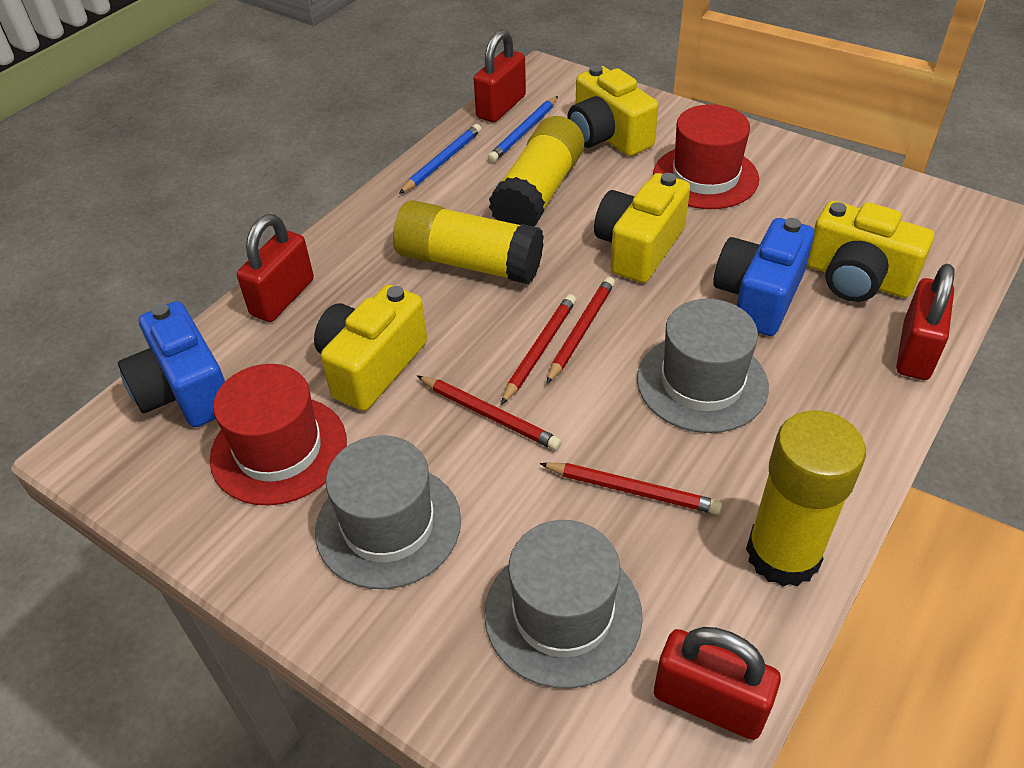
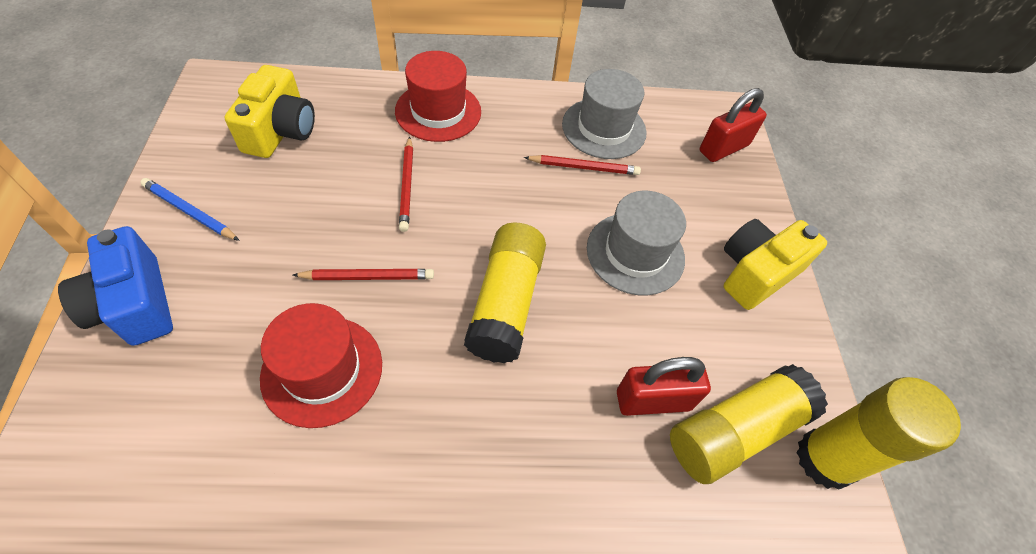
blue camera: [118,301,225,427] [713,218,814,336] = 2 -> [58,226,173,346] = 1
blue pencil: [399,124,482,194] [488,96,558,162] = 2 -> [140,178,240,241] = 1
grey hat: [315,435,461,589] [484,520,643,689] [637,299,769,433] = 3 -> [562,69,647,159] [587,191,686,295] = 2
red padlock: [237,214,314,322] [474,29,526,122] [654,627,781,740] [896,264,954,380] = 4 -> [617,357,711,416] [700,88,767,162] = 2
red pencil: [417,376,562,450] [501,294,576,405] [539,462,722,514] [546,277,615,384] = 4 -> [293,269,434,280] [399,136,413,232] [524,155,641,175] = 3
yellow camera: [314,285,427,411] [567,65,658,156] [594,173,690,283] [807,201,934,302] = 4 -> [224,65,315,158] [724,219,827,310] = 2

